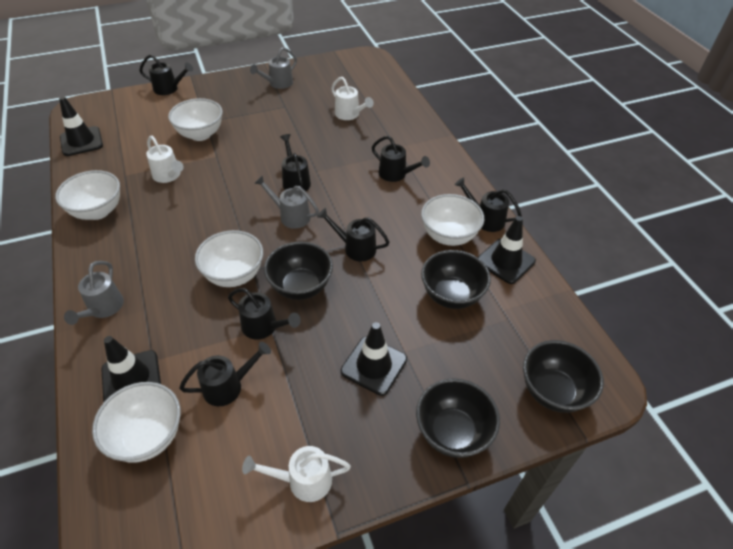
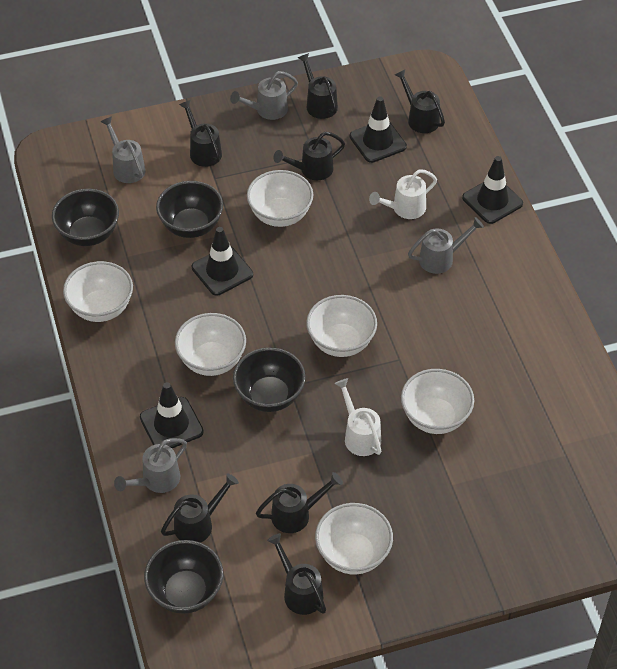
grey watering can: [64,261,124,325] [250,47,297,89] [254,175,319,229] = 3 -> [100,116,146,183] [114,438,187,493] [230,71,298,120] [408,217,484,274] = 4
white bowl: [55,170,120,220] [92,382,181,463] [168,98,223,141] [195,230,263,287] [421,194,484,246] = 5 -> [63,261,133,322] [175,313,246,376] [247,170,313,227] [306,295,377,357] [315,503,393,575] [401,369,474,434] = 6
white watering can: [146,136,184,183] [242,446,351,502] [331,77,374,120] = 3 -> [334,378,381,456] [369,169,437,219] = 2

